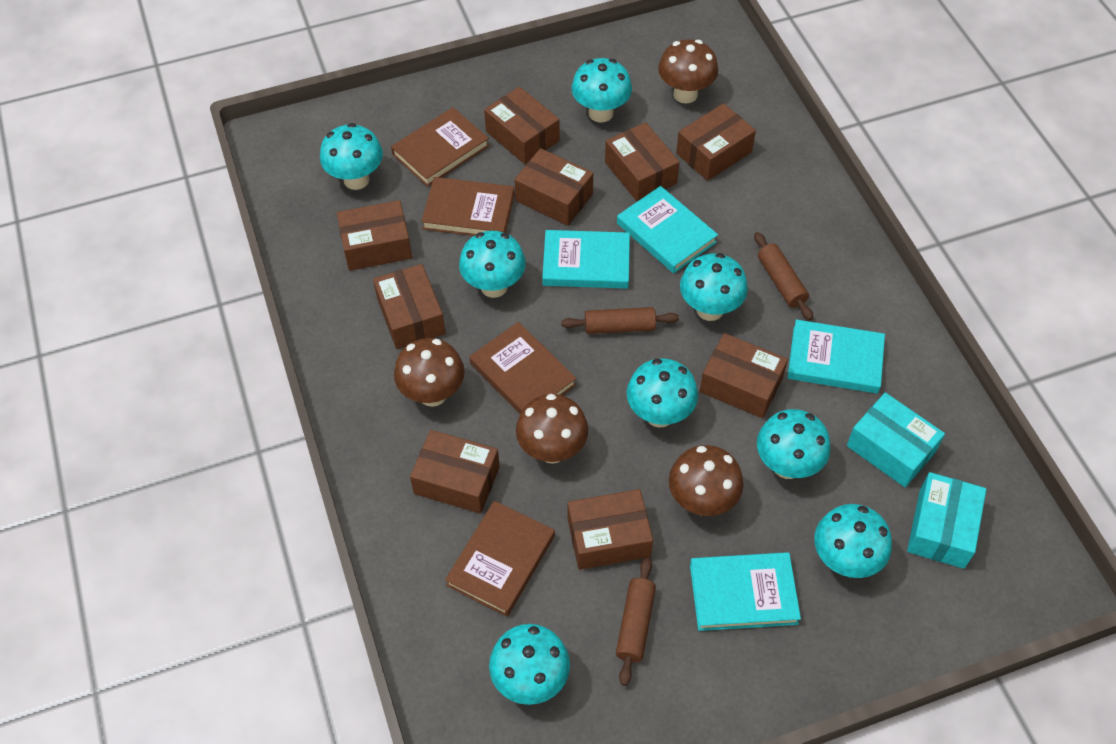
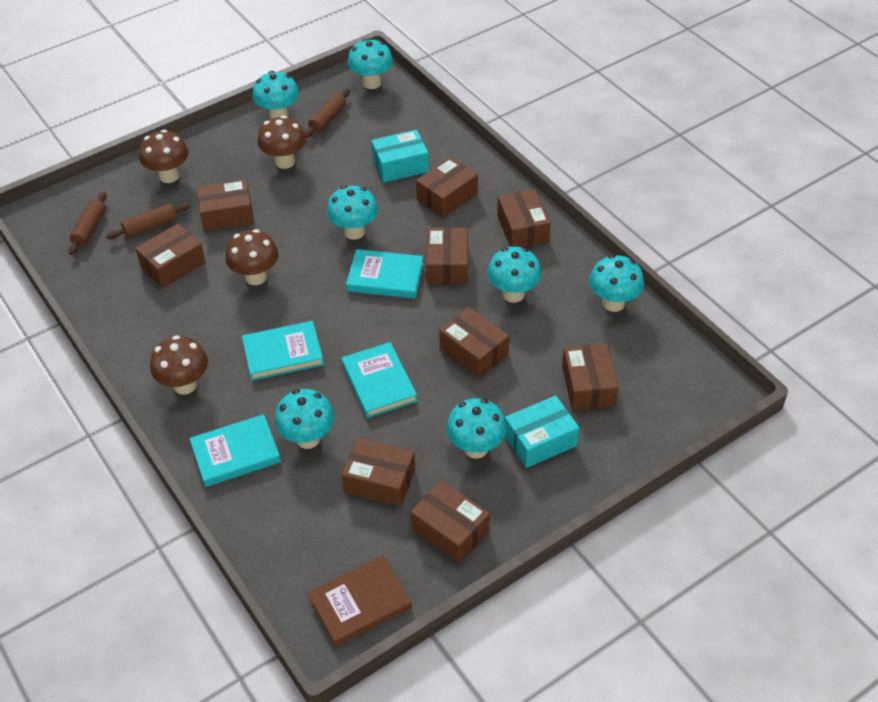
brown book: [391,107,489,187] [421,177,515,236] [445,501,555,617] [469,322,576,414] = 4 -> [308,555,412,647] = 1
turquoise mushroom: [320,123,383,190] [459,231,526,298] [489,624,570,705] [572,58,632,122] [627,358,698,428] [680,253,748,321] [757,409,831,479] [814,504,892,578] = 8 -> [252,71,299,119] [275,389,334,449] [327,186,378,240] [348,39,393,89] [446,398,507,459] [487,247,542,303] [589,255,644,312] = 7

